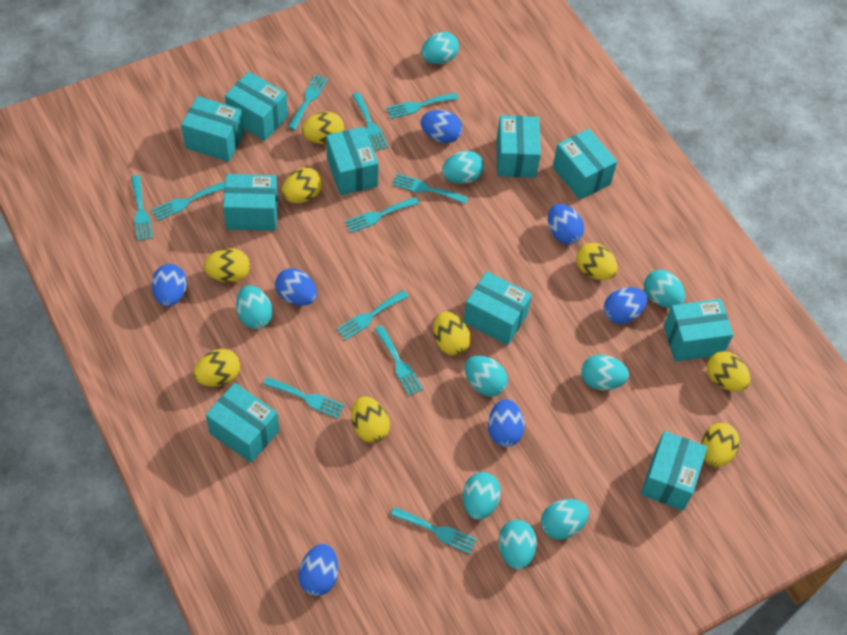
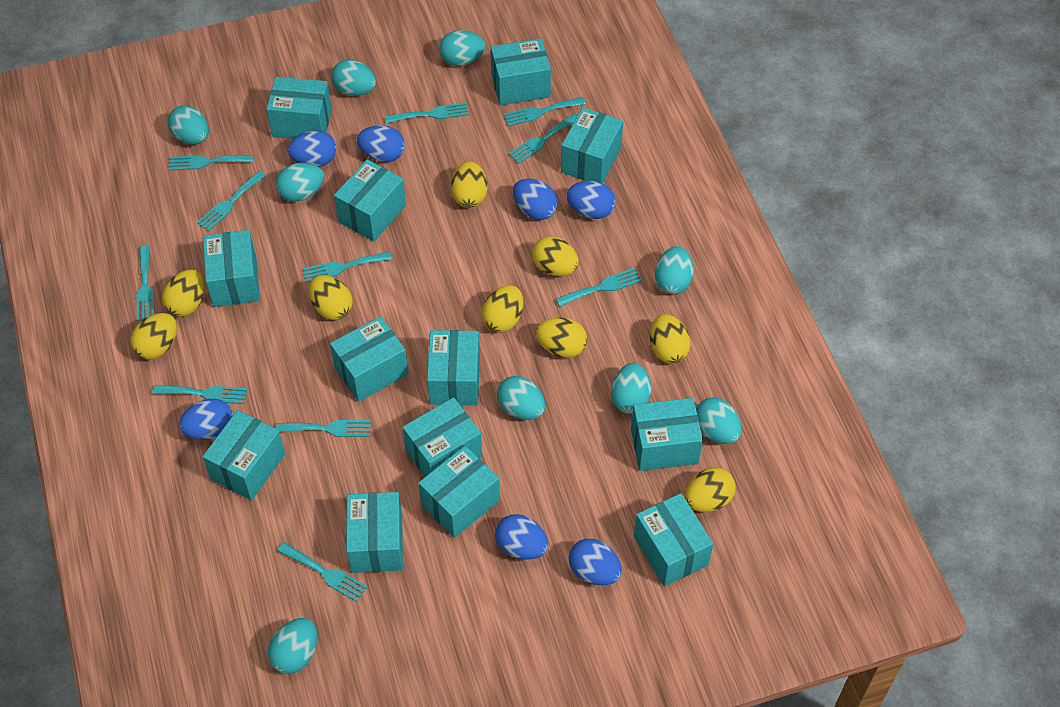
turquoise box: [181,96,244,162] [206,383,279,463] [223,174,278,231] [225,72,288,141] [326,127,379,195] [464,271,532,345] [496,115,541,178] [553,129,617,200] [641,431,707,510] [664,299,733,362] = 10 -> [203,230,260,307] [203,410,285,501] [266,77,332,139] [330,316,409,402] [334,159,406,241] [346,492,403,573] [402,397,482,477] [419,446,500,538] [427,330,480,405] [491,38,551,105] [561,107,623,183] [631,398,703,471] [634,493,713,586] = 13

